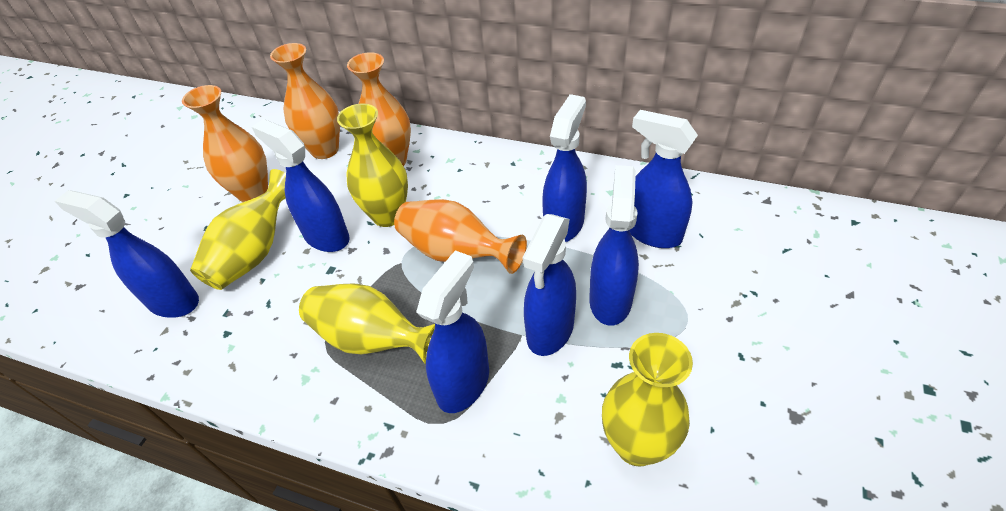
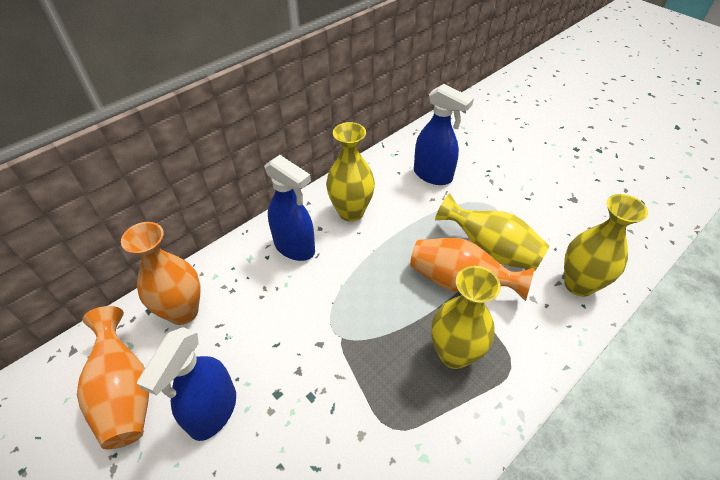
blue spray bottle: [55,190,199,318] [252,119,350,252] [416,250,489,413] [522,214,576,356] [542,94,587,242] [589,165,639,326] [630,110,698,248] = 7 -> [137,327,236,441] [264,155,315,261] [414,84,474,185] = 3
orange vase: [182,85,268,202] [270,43,340,159] [347,52,411,166] [394,199,527,274] = 4 -> [77,306,149,449] [121,222,200,325] [410,238,535,301] = 3

